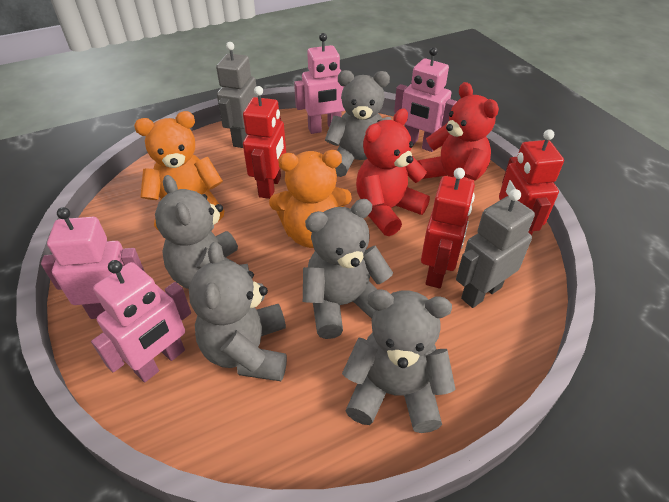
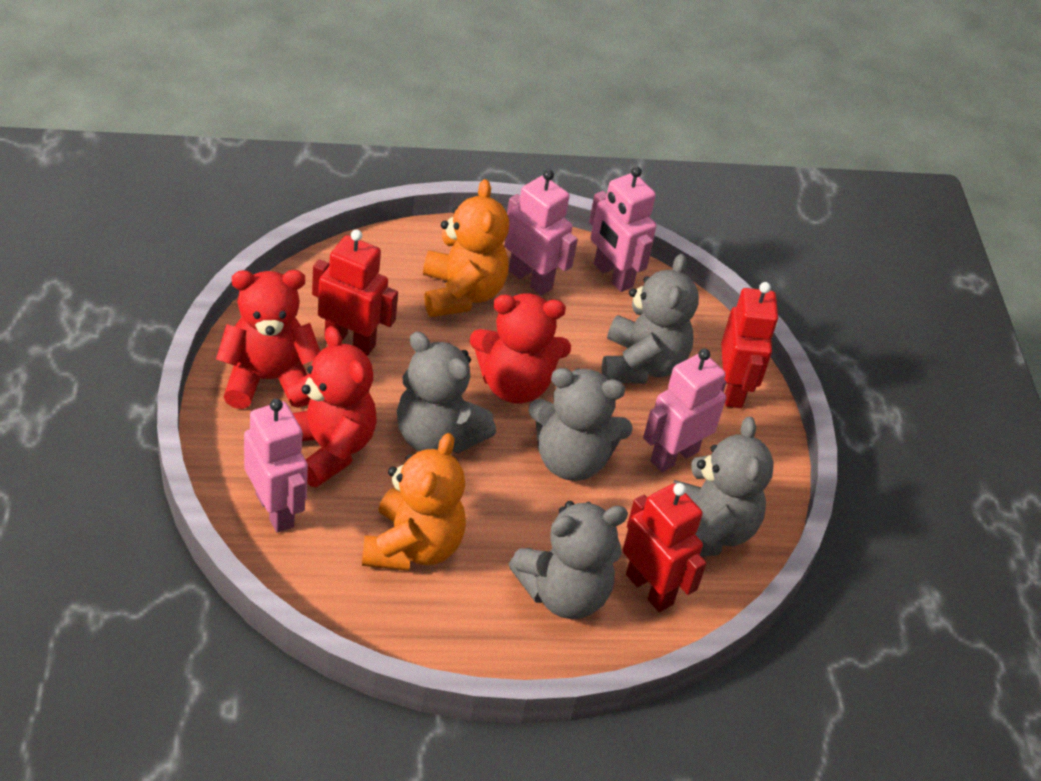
grey robot: [216,42,258,148] [456,189,535,308] = 2 -> none = 0
red teddy bear: [356,109,430,236] [417,82,499,182] = 2 -> [216,270,320,409] [287,326,377,488] [470,293,571,404] = 3

